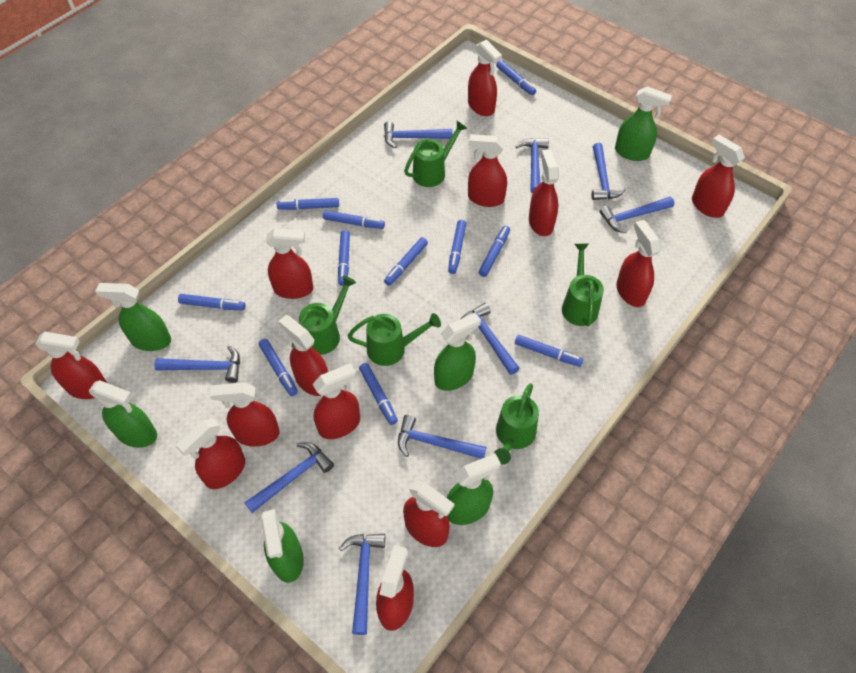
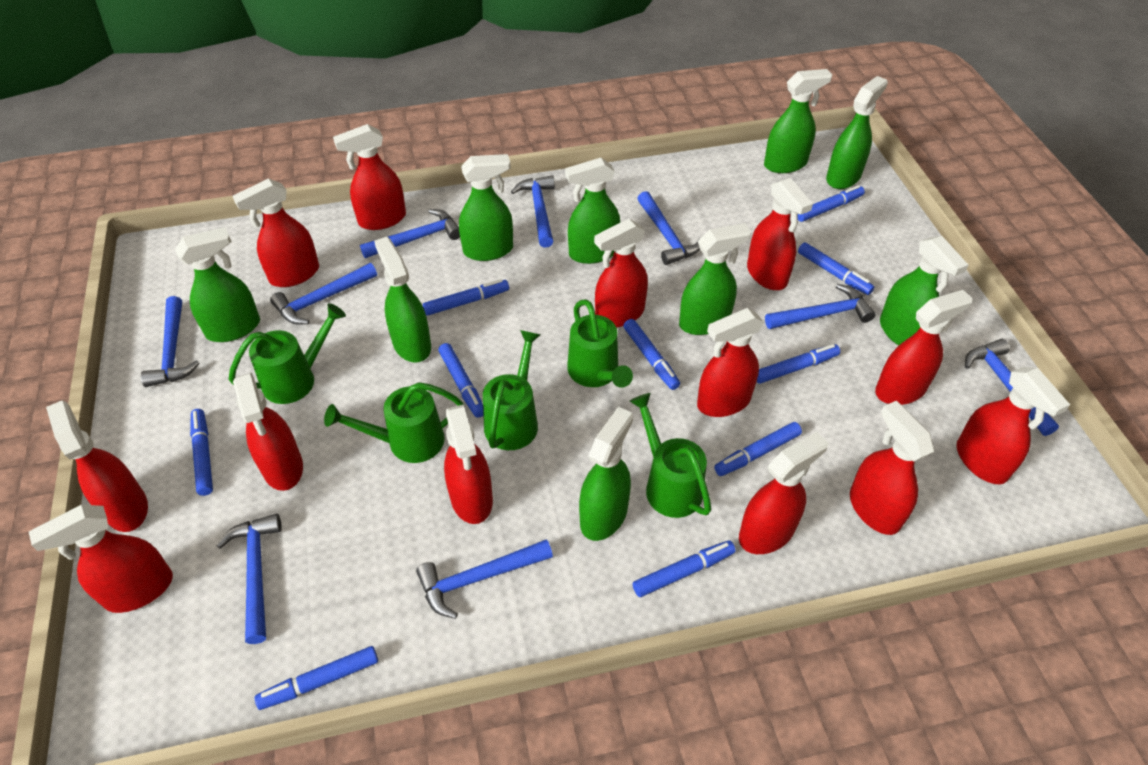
blue marker: [178,294,245,311] [259,339,298,396] [277,198,339,210] [323,210,385,229] [338,230,350,286] [359,363,398,425] [384,237,428,286] [448,220,466,274] [478,226,510,277] [496,60,536,95] [515,335,583,367] = 11 -> [190,409,213,496] [255,646,378,710] [423,279,509,316] [438,343,483,418] [623,319,680,390] [633,540,736,597] [714,422,802,476] [757,344,840,384] [798,185,865,222] [798,242,874,295] = 10
green spray bottle: [89,380,157,448] [95,283,171,351] [261,509,304,583] [434,313,481,391] [447,454,501,525] [615,86,672,161] = 6 -> [175,227,260,342] [374,237,431,362] [459,154,513,261] [565,158,620,264] [579,407,633,541] [679,223,751,335] [764,69,832,173] [826,76,888,189] [880,236,968,345] = 9

